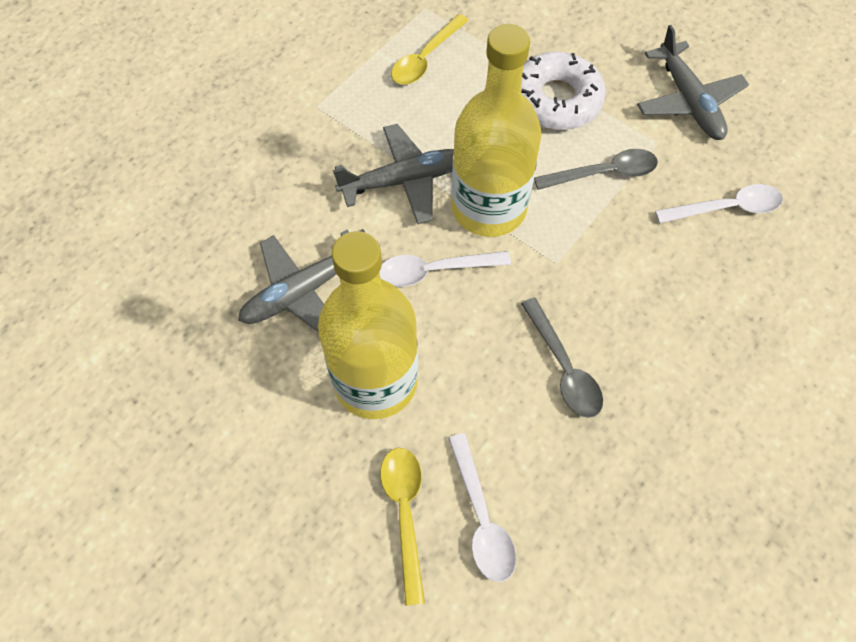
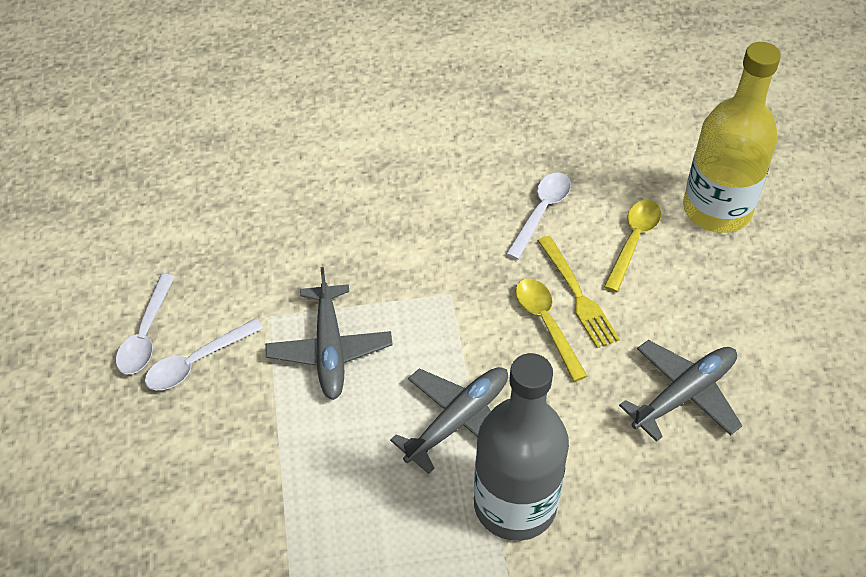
grey bottle: none = 0 -> [474,353,569,541] = 1
grey spoon: [521,298,603,418] [534,149,658,190] = 2 -> none = 0
white donut: [521,52,606,130] = 1 -> none = 0
yellow bottle: [318,231,418,419] [452,24,541,237] = 2 -> [683,42,781,233] = 1
yellow fork: none = 0 -> [538,236,620,348] = 1

